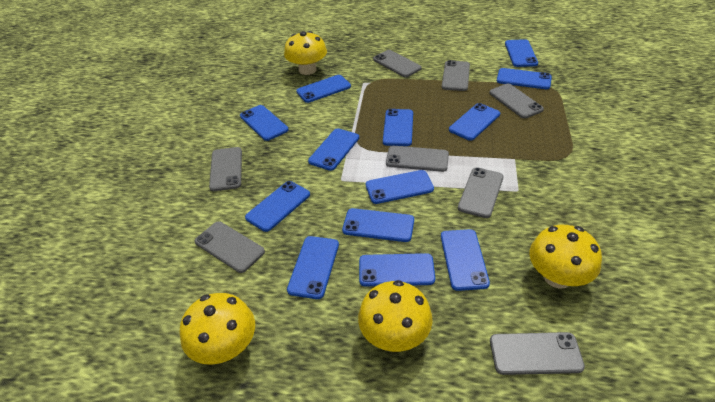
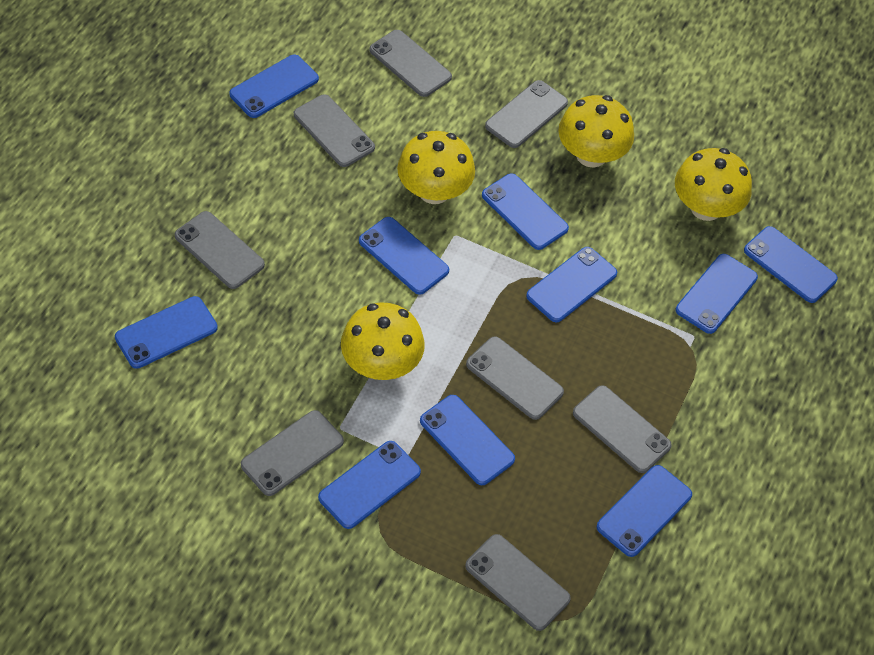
blue phone: [240,105,289,141] [245,181,310,232] [287,236,339,299] [296,75,351,103] [308,128,359,171] [342,208,414,242] [359,253,435,286] [366,170,434,204] [383,109,413,146] [441,229,490,291] [449,103,500,141] [497,68,552,89] [505,39,538,67] = 13 -> [115,296,218,369] [229,55,319,118] [318,441,421,529] [359,217,449,295] [420,395,515,485] [482,173,569,250] [526,247,617,322] [596,465,692,557] [676,254,758,334] [744,226,838,303] = 10

